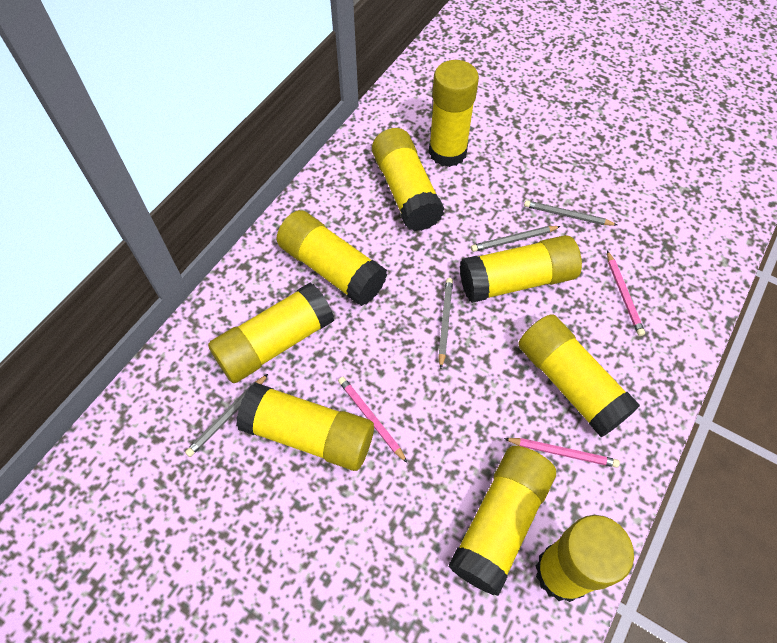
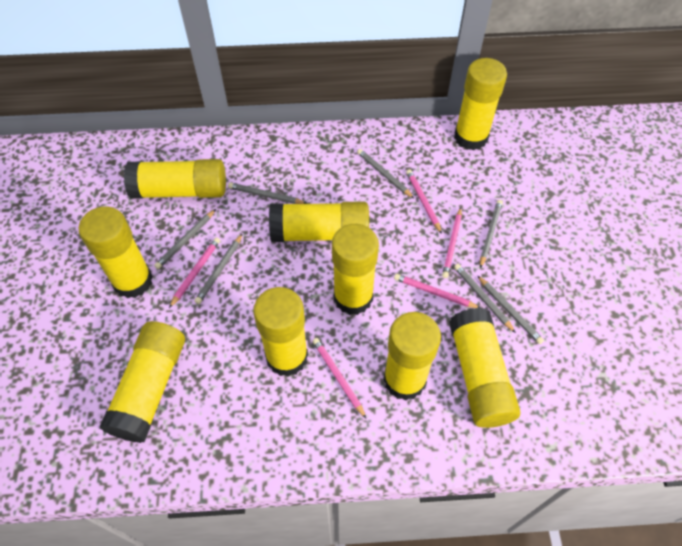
grey pencil: [185,374,268,457] [438,278,453,369] [471,226,561,252] [524,200,617,226] = 4 -> [154,209,216,269] [195,233,243,304] [228,183,307,204] [357,149,414,198] [454,264,516,333] [478,276,544,344] [480,200,503,268] = 7
pink pencil: [338,377,407,463] [504,438,620,468] [607,251,645,336] = 3 -> [169,237,220,308] [313,338,366,419] [394,274,480,308] [406,169,442,234] [442,207,462,278] = 5

